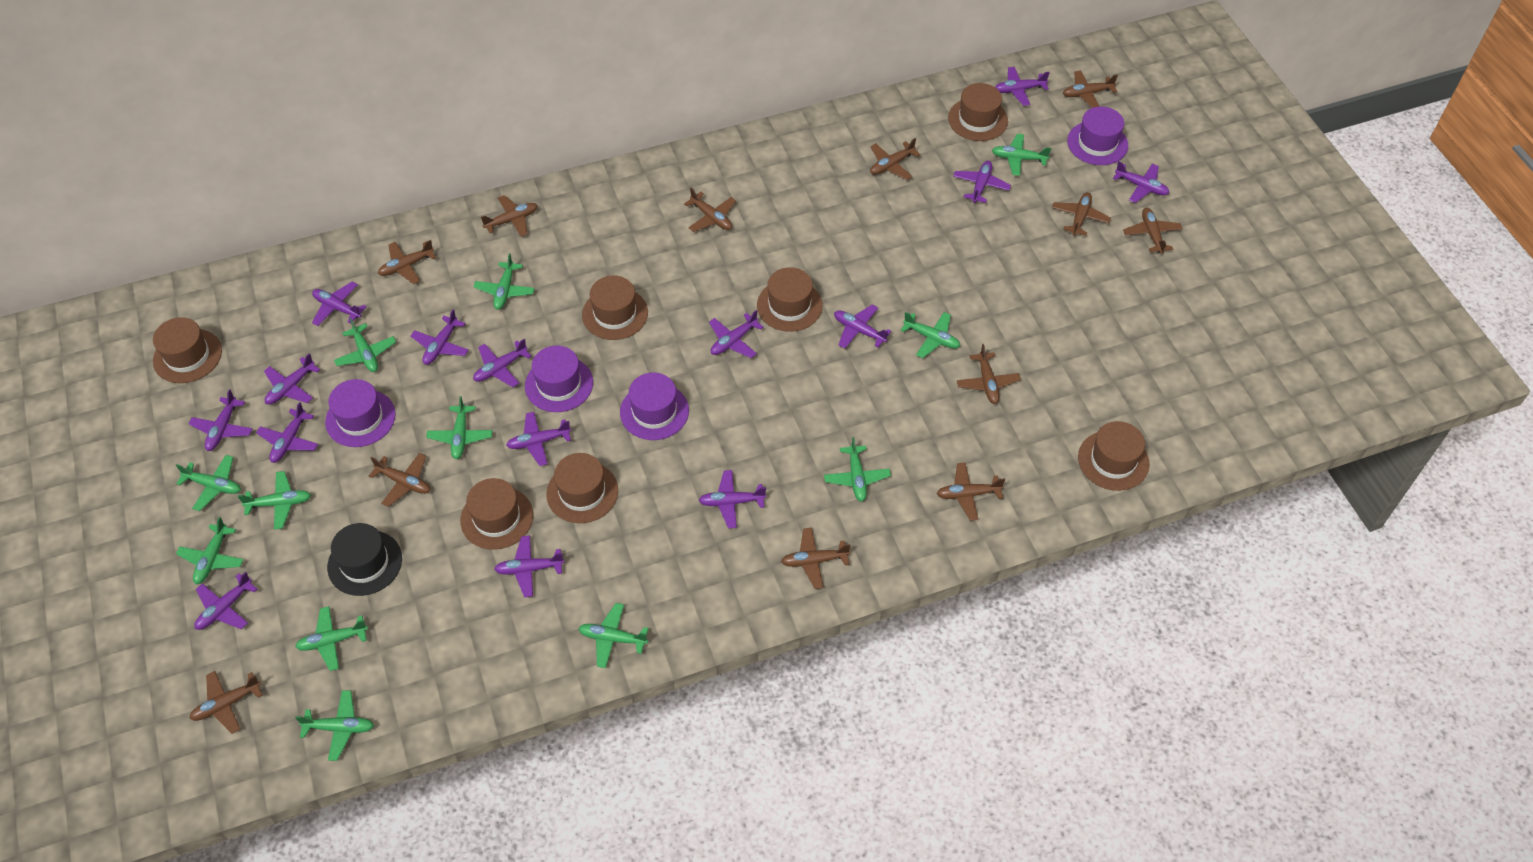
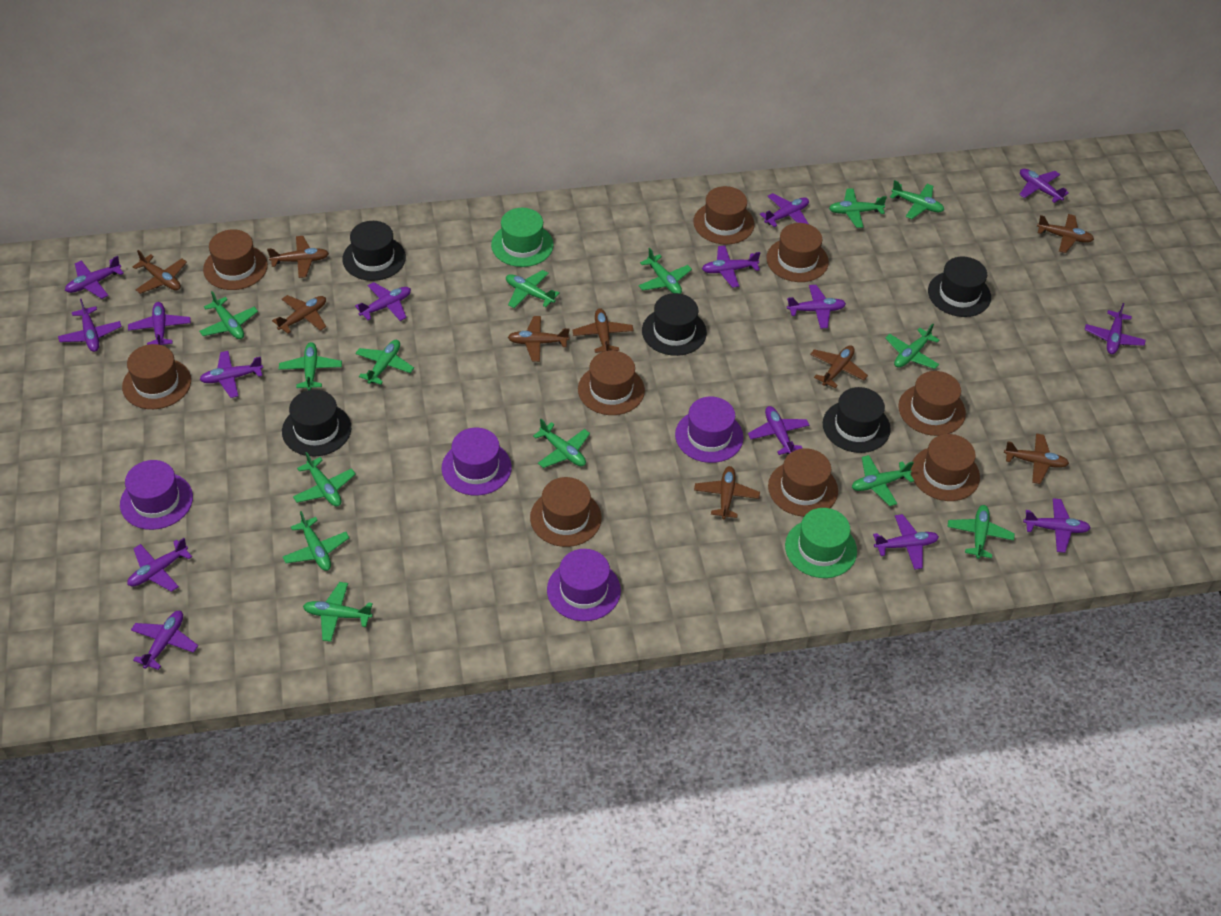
black hat: [327,523,402,596] = 1 -> [282,390,351,457] [342,221,406,281] [642,293,707,356] [823,387,891,453] [928,257,991,317] = 5
brown hat: [153,317,222,383] [460,478,533,550] [546,453,618,523] [582,276,648,340] [757,267,823,332] [948,83,1008,141] [1078,421,1150,491] = 7 -> [122,344,191,409] [203,229,268,290] [530,477,602,547] [578,351,645,415] [693,186,754,245] [766,223,829,282] [768,448,838,517] [898,371,966,436] [911,434,980,501] = 9
brown plane: [189,671,263,734] [369,453,430,507] [378,240,436,284] [481,195,538,237] [684,188,736,232] [781,528,851,589] [870,138,920,180] [937,463,1005,521] [957,344,1021,404] [1052,192,1111,236] [1063,70,1118,108] [1123,208,1183,254] = 12 -> [132,250,187,294] [267,236,329,278] [272,295,326,334] [508,316,570,362] [572,309,634,353] [694,466,760,519] [810,345,868,388] [1004,433,1069,484] [1037,214,1094,253] = 9
green hat: none = 0 -> [491,208,554,267] [785,508,857,578] = 2
green plane: [176,455,241,511] [176,517,244,584] [238,471,311,530] [295,606,368,671] [295,690,374,761] [334,318,396,372] [426,396,493,459] [474,253,535,310] [578,603,649,668] [824,437,891,502] [901,312,960,358] [992,134,1051,176] = 12 -> [199,291,258,339] [279,342,342,390] [283,511,349,571] [293,452,356,507] [303,582,373,642] [355,340,414,385] [506,270,560,308] [533,419,590,468] [638,248,692,294] [829,188,887,228] [852,455,914,506] [885,324,939,369] [890,180,944,219] [947,505,1015,559] = 14

